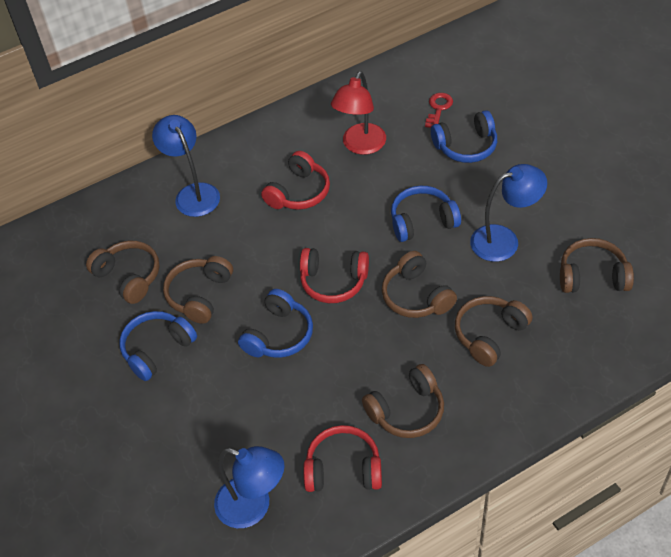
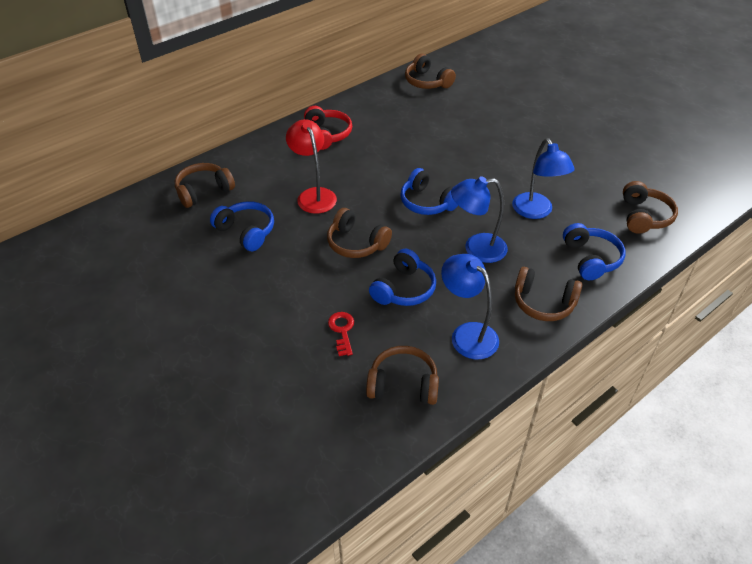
red headphones: [261,151,330,210] [300,248,369,303] [303,425,382,492] = 3 -> [304,106,352,150] = 1

